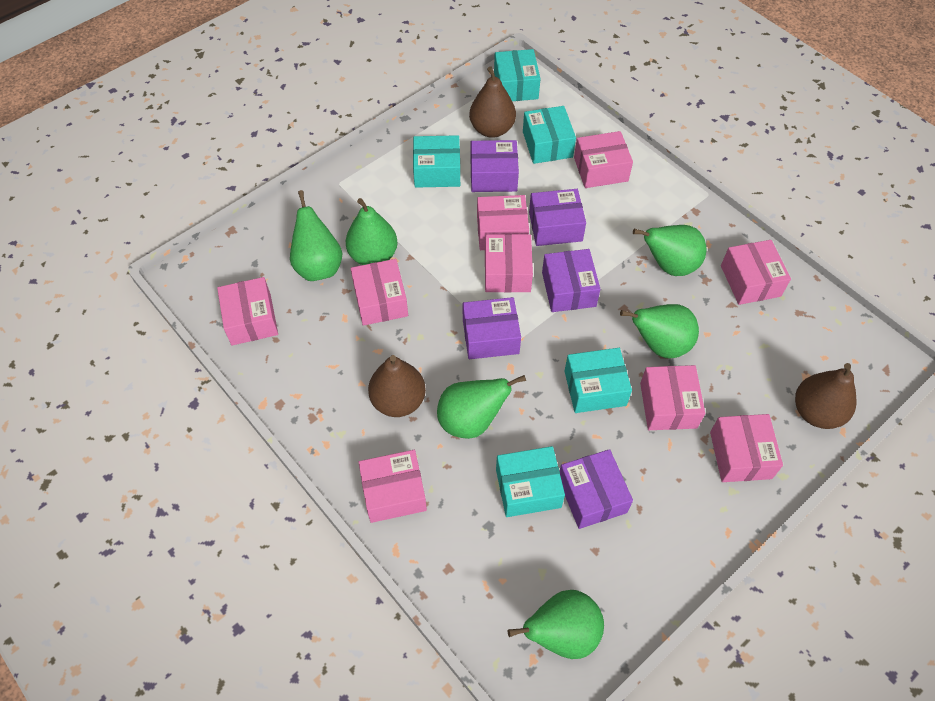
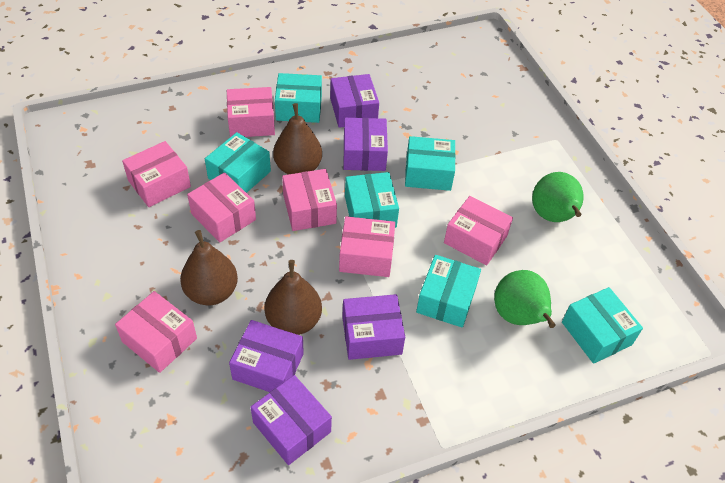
green pear: [290,190,342,281] [346,198,397,265] [437,375,526,439] [507,590,604,659] [620,304,699,358] [633,225,707,276] = 6 -> [494,270,555,328] [532,172,584,222] = 2
pink box: [217,277,278,345] [350,259,408,326] [358,450,427,523] [477,195,529,250] [485,234,533,293] [574,131,633,188] [640,365,705,430] [710,414,783,482] [721,240,791,305] = 9 -> [115,291,197,373] [122,141,191,207] [187,172,256,242] [227,87,275,137] [282,169,337,231] [339,216,395,277] [444,196,513,265] = 7
turquoise box: [413,135,460,188] [494,49,540,101] [496,446,565,517] [523,106,576,164] [565,348,632,413] = 5 -> [205,132,271,193] [275,73,322,123] [345,172,399,228] [405,136,456,191] [416,255,481,328] [562,287,643,364] = 6

